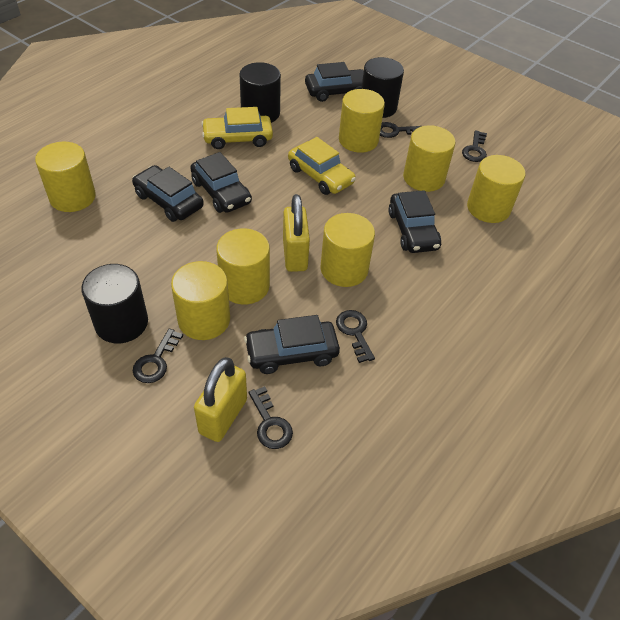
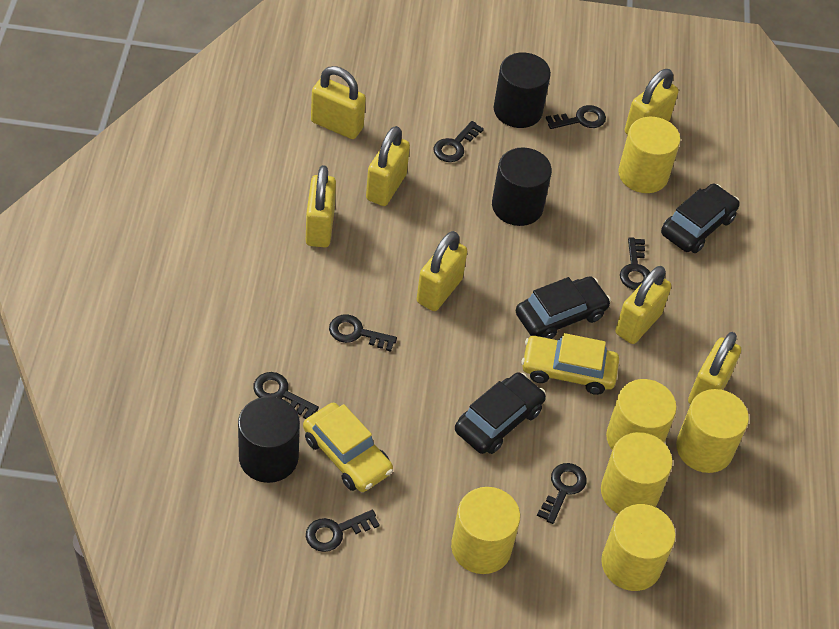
black car: [132,165,204,222] [190,152,252,213] [244,315,340,374] [305,62,364,102] [388,190,441,253] = 5 -> [455,372,546,454] [516,276,611,339] [661,184,740,253] = 3
black key: [133,329,183,383] [249,386,293,449] [336,310,375,363] [380,122,422,138] [462,130,487,162] = 5 -> [253,372,319,419] [306,510,380,552] [329,314,397,352] [433,121,484,162] [537,463,587,524] [546,105,606,129] [620,237,650,290] = 7
yellow cylinder: [35,142,96,212] [171,261,230,340] [216,228,270,305] [320,213,375,287] [339,89,385,153] [403,125,456,192] [467,155,526,223] = 7 -> [451,487,520,574] [601,432,673,514] [601,504,676,591] [606,379,677,450] [618,117,680,193] [676,389,749,473] = 6
yellow padlock: [194,357,247,442] [283,194,310,272] = 2 -> [306,165,336,248] [311,66,366,139] [366,126,410,206] [417,231,467,311] [615,266,672,344] [625,69,678,135] [688,332,741,405] = 7

